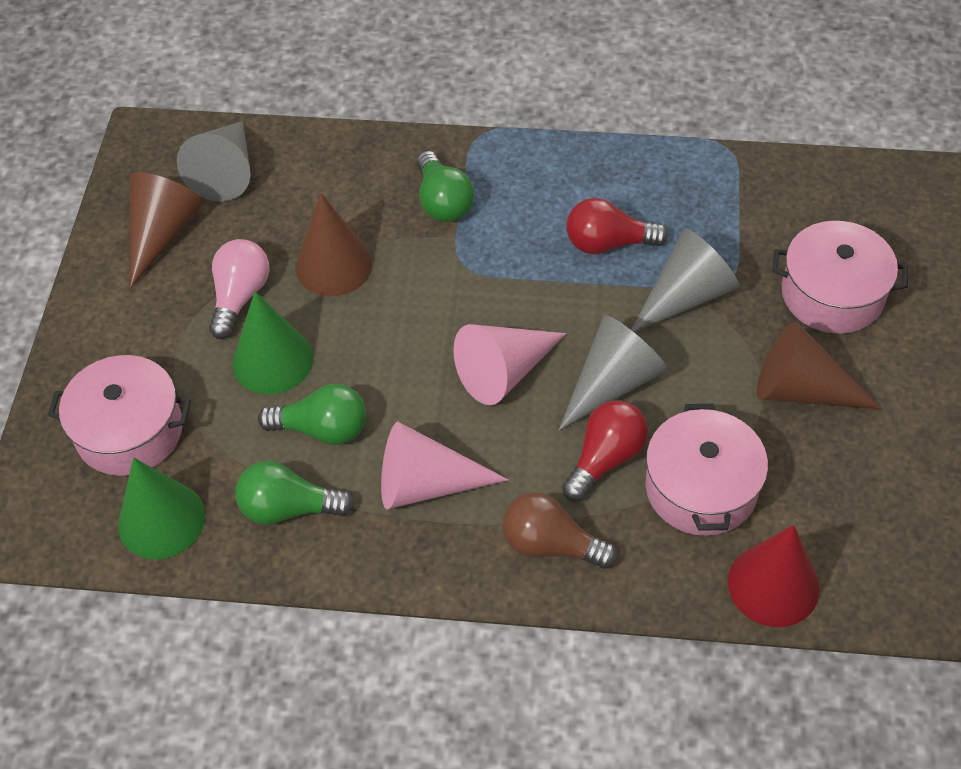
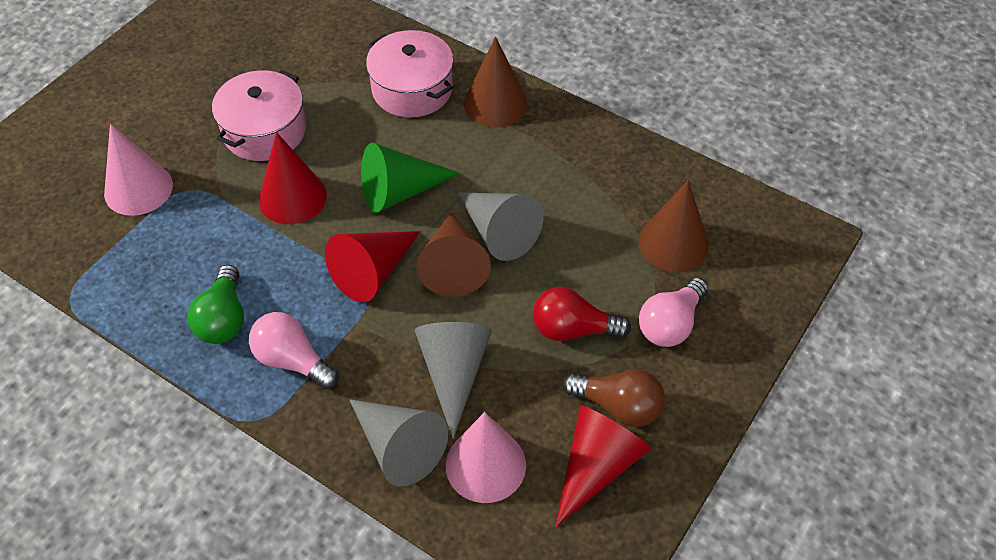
green cone: [118,457,205,559] [233,291,313,394] = 2 -> [361,143,461,213] = 1
green light bulb: [235,461,354,525] [258,384,366,445] [417,151,474,222] = 3 -> [187,265,244,344] = 1
pink light bulb: [209,239,270,339] = 1 -> [249,312,339,389] [639,278,708,347] = 2
pink pot: [48,355,191,476] [646,404,768,536] [772,221,908,334] = 3 -> [212,70,306,161] [366,30,454,118] = 2
red cone: [728,525,820,627] = 1 -> [259,132,327,224] [325,231,420,302] [555,405,651,527] = 3
red light bulb: [562,401,648,501] [566,198,668,254] = 2 -> [533,287,631,341] = 1

